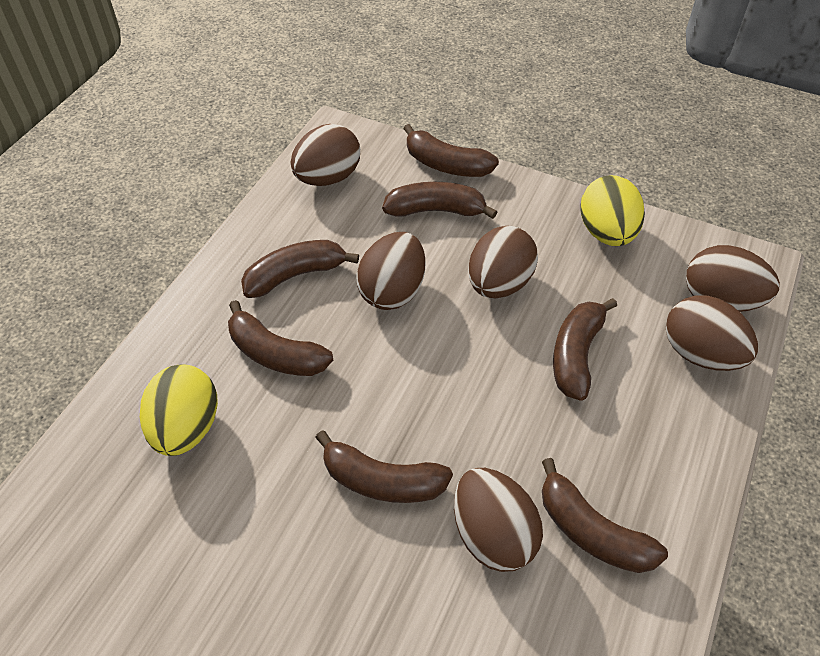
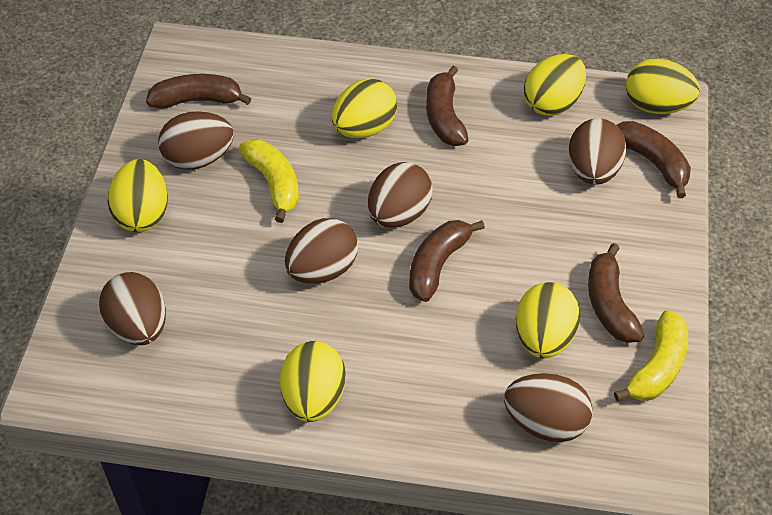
brown banana: [228,300,333,376] [241,240,359,298] [315,430,453,503] [382,182,497,219] [403,124,499,177] [542,458,668,573] [553,298,617,401] = 7 -> [146,74,251,109] [409,220,485,302] [426,66,469,146] [588,243,644,343] [616,121,691,198] = 5
yellow banana: none = 0 -> [239,139,299,223] [614,310,688,401] = 2
yellow egg: [140,364,218,456] [580,175,645,246] = 2 -> [108,159,168,232] [280,341,346,422] [332,79,397,138] [516,282,580,358] [524,54,586,116] [626,59,700,114] = 6

